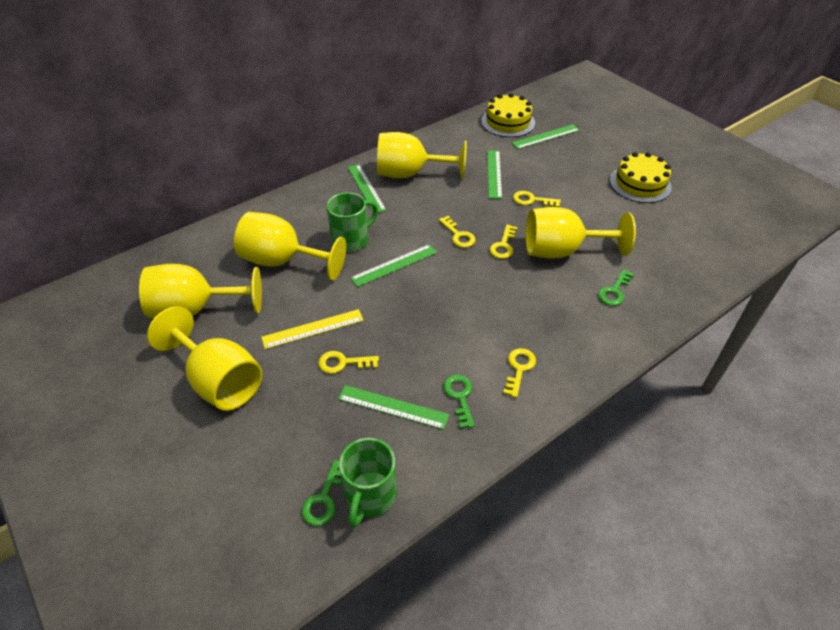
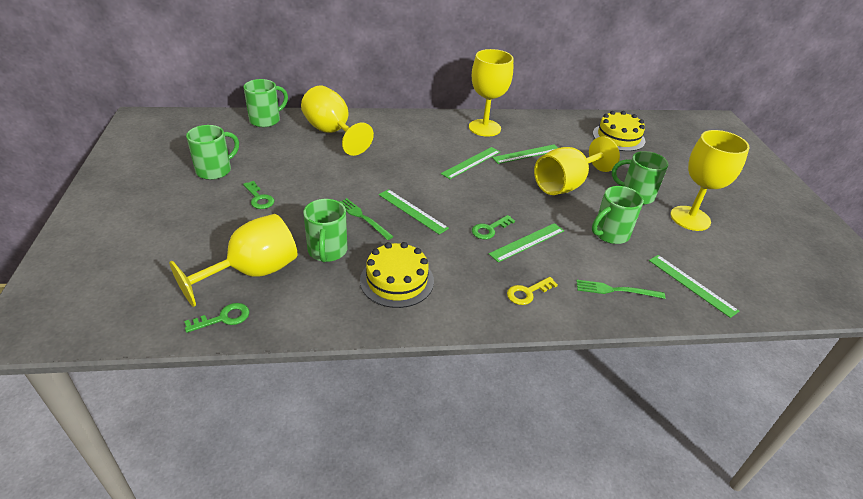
green fork: none = 0 -> [340,198,394,240] [576,280,665,299] = 2
green mug: [327,192,378,252] [339,438,397,528] = 2 -> [186,125,239,180] [244,79,288,127] [303,199,347,262] [592,186,644,244] [612,151,668,205] = 5
yellow key: [318,351,379,374] [439,216,476,248] [489,224,517,259] [503,348,536,398] [513,191,561,207] = 5 -> [507,277,558,305] = 1
yellow ruler: [261,309,364,349] = 1 -> none = 0

